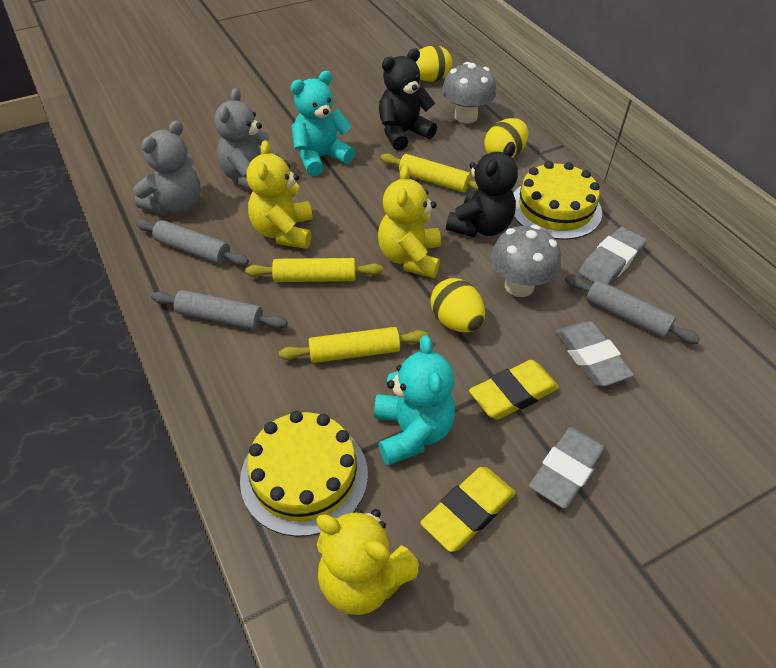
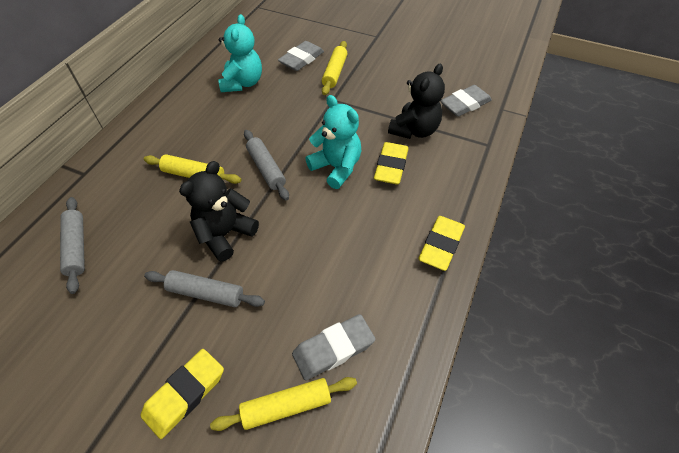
grey mushroom: [442,62,496,123] [490,225,561,297] = 2 -> none = 0
grey teddy bear: [133,120,201,215] [214,88,279,191] = 2 -> none = 0
yellow cake: [240,411,368,537] [513,161,602,240] = 2 -> none = 0
yellow egg: [416,45,452,82] [431,278,485,333] [484,118,529,159] = 3 -> none = 0
yellow eraser: [420,467,516,552] [469,360,559,420] = 2 -> [141,349,224,439] [374,142,409,185] [418,216,465,271] = 3
yellow teddy bear: [247,140,312,249] [316,509,419,615] [378,165,441,278] = 3 -> none = 0

